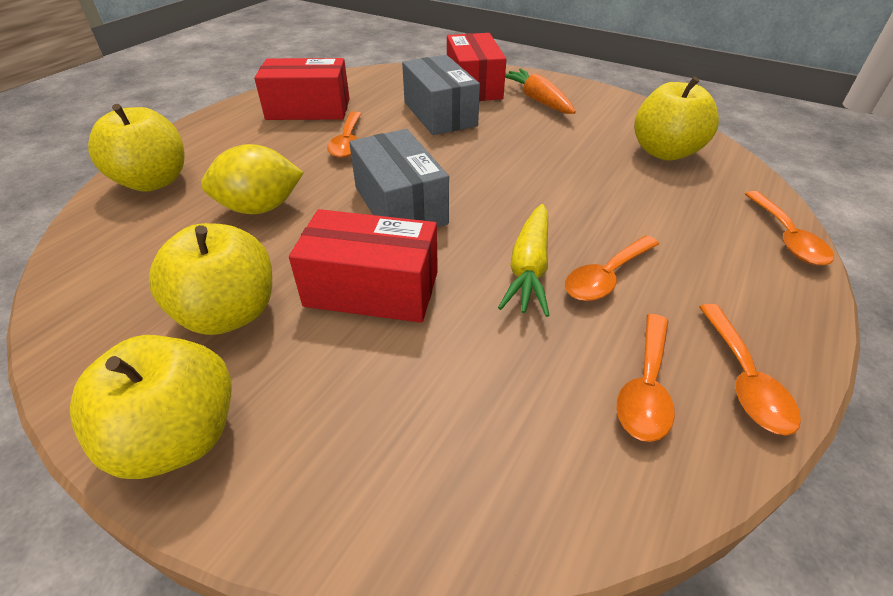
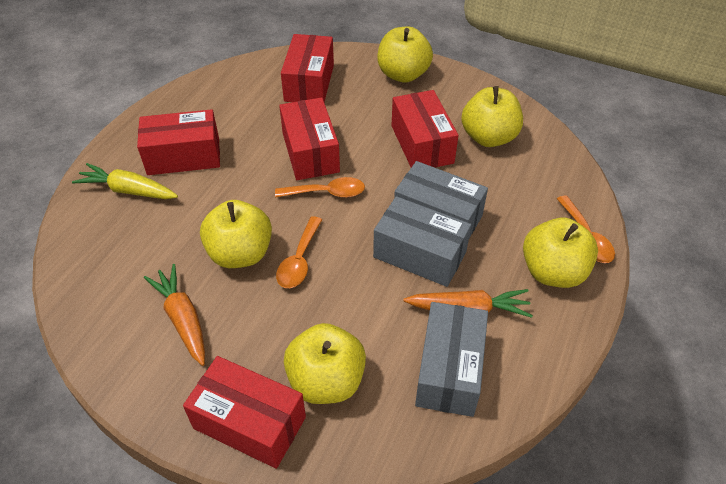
grey box: [349,129,449,227] [402,55,480,135] = 2 -> [373,196,471,287] [394,161,488,238] [415,302,488,417] = 3
orange carrot: [505,68,576,114] = 1 -> [144,264,205,366] [403,289,533,318] = 2
orange spoon: [327,112,362,158] [565,235,659,301] [616,314,675,442] [699,304,801,435] [745,191,834,266] = 5 -> [275,177,365,198] [276,216,322,288] [557,196,615,263] = 3
red box: [254,58,350,120] [289,209,438,323] [447,33,507,101] = 3 -> [137,109,220,175] [183,356,306,469] [279,98,340,180] [281,34,334,102] [392,90,459,168] = 5
yellow apple: [69,335,231,479] [88,104,185,192] [149,223,272,335] [634,77,719,161] = 4 -> [200,200,272,268] [284,323,366,404] [377,27,433,83] [461,86,523,147] [523,218,598,288] = 5
yellow lemon: [201,144,304,214] = 1 -> none = 0

